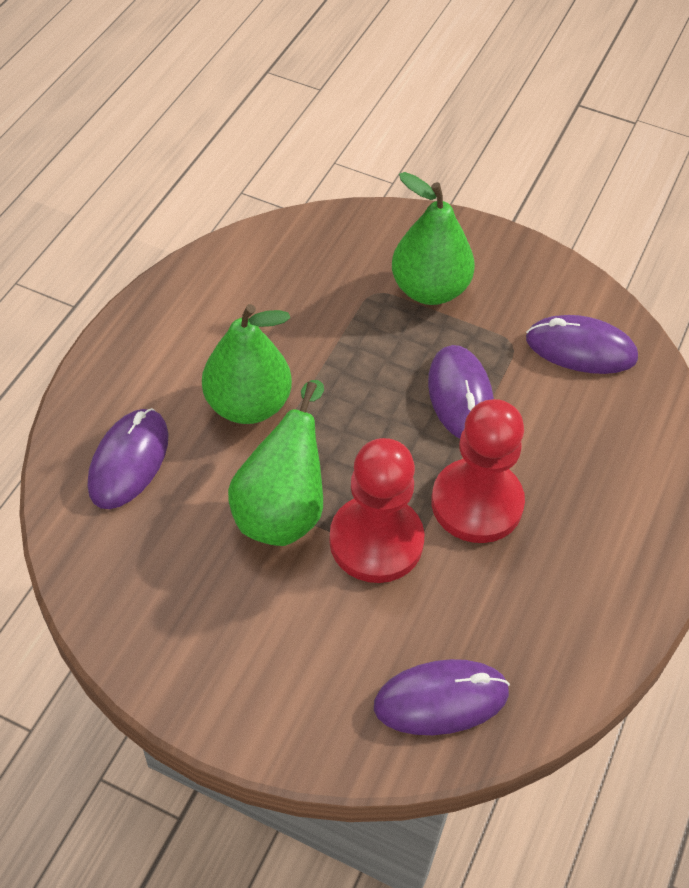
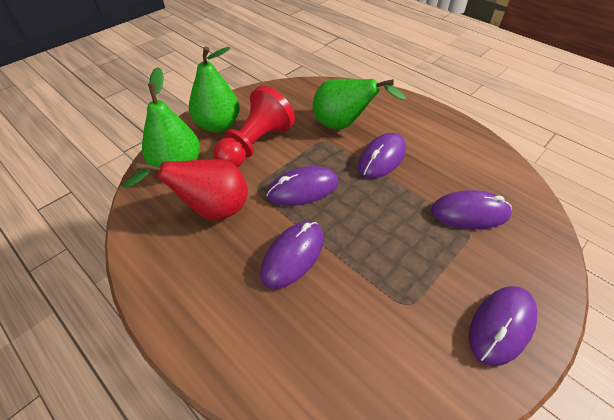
purple mouse: [88,408,169,509] [374,659,510,735] [428,345,494,438] [526,315,638,374] = 4 -> [260,221,324,289] [266,166,339,206] [358,133,406,179] [431,190,512,229] [469,286,537,366] = 5
red pawn: [329,438,424,583] [431,399,525,543] = 2 -> [213,85,295,168] = 1
red pear: none = 0 -> [123,159,248,220] = 1

